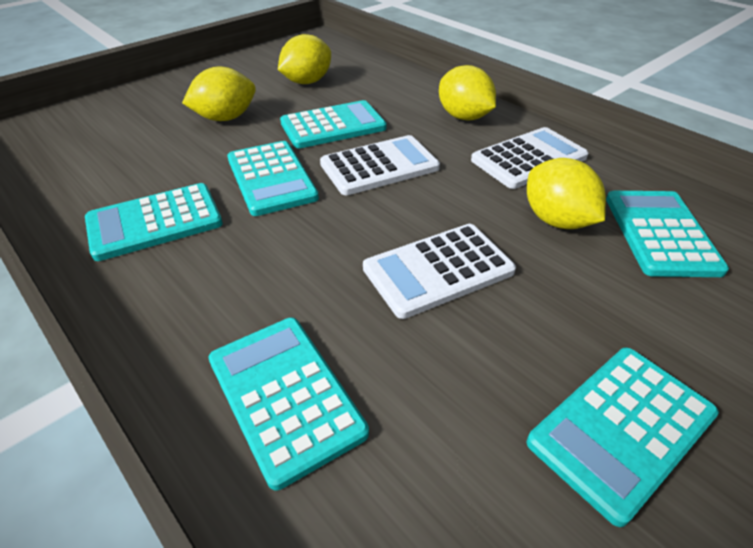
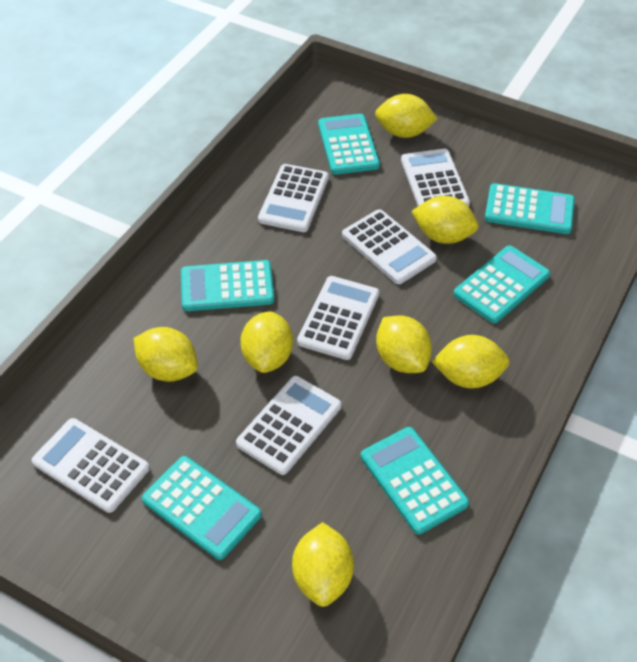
white calculator: [320,135,440,195] [363,224,516,319] [471,127,588,189] = 3 -> [32,418,150,513] [236,376,341,475] [258,164,329,232] [297,276,379,360] [342,209,437,284] [401,149,470,207] = 6
yellow lemon: [182,67,256,121] [278,34,331,84] [439,65,496,120] [527,158,606,229] = 4 -> [133,327,198,382] [240,311,293,373] [292,522,354,607] [375,94,438,138] [376,315,432,373] [411,196,478,244] [432,335,510,388] = 7

